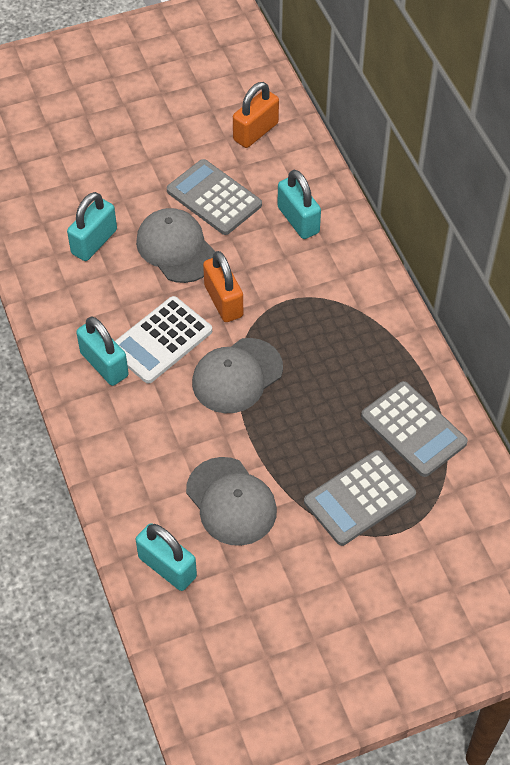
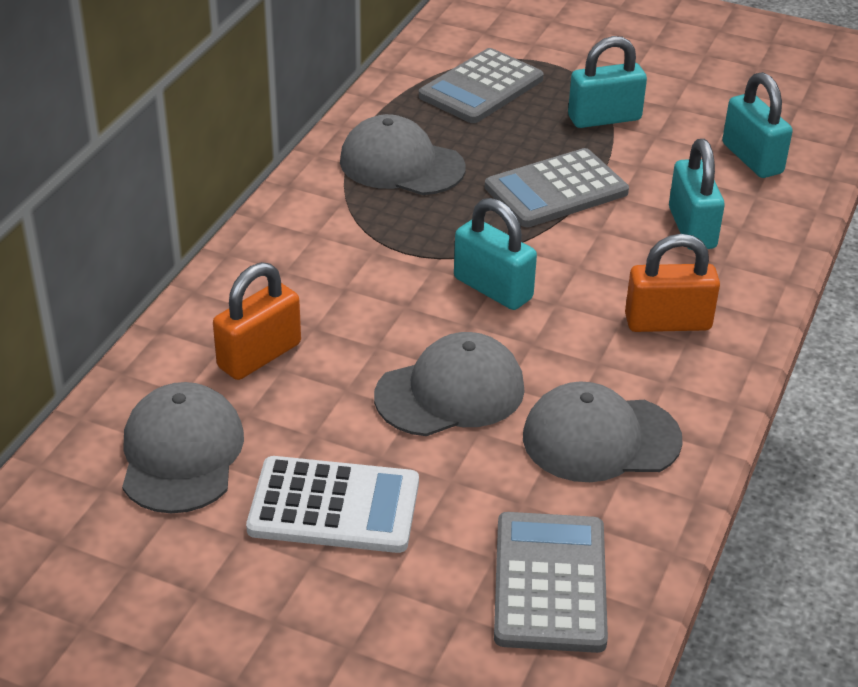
grey cap: [136,208,216,283] [186,457,277,546] [192,338,283,413] = 3 -> [122,382,244,513] [340,114,466,195] [374,332,525,436] [523,381,683,482] = 4

